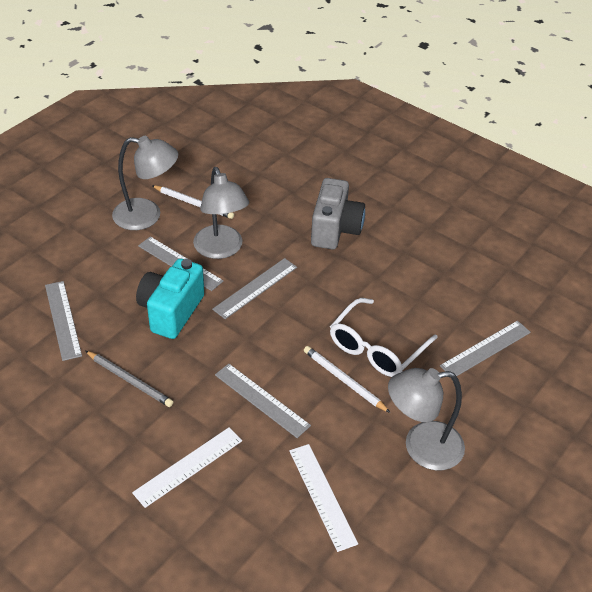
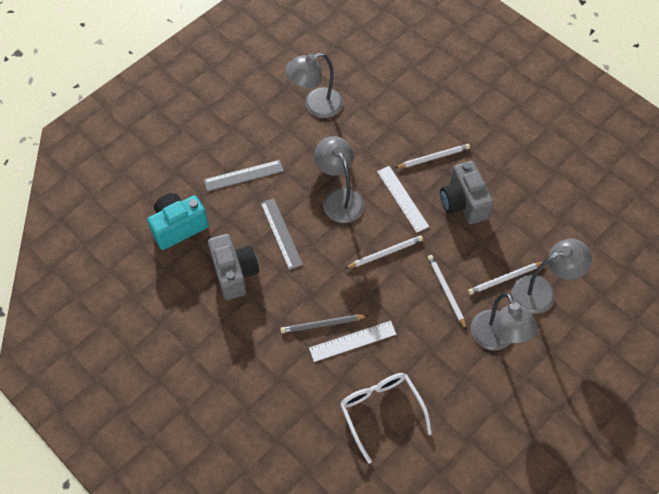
grey camera: [311,178,365,249] = 1 -> [208,234,259,300] [440,161,494,224] = 2
grey lamp: [112,136,178,230] [193,167,249,259] [388,368,465,470] = 3 -> [286,53,343,118] [314,136,364,223] [471,293,538,350] [512,239,592,314] = 4
grey ruler: [45,281,82,361] [138,236,223,291] [212,258,297,319] [215,364,311,438] [440,321,531,376] = 5 -> [204,160,284,192] [261,198,303,270] = 2
white pencil: [151,185,234,219] [304,346,390,413] = 2 -> [346,235,423,268] [395,144,470,168] [428,255,467,330] [468,262,543,295] = 4

